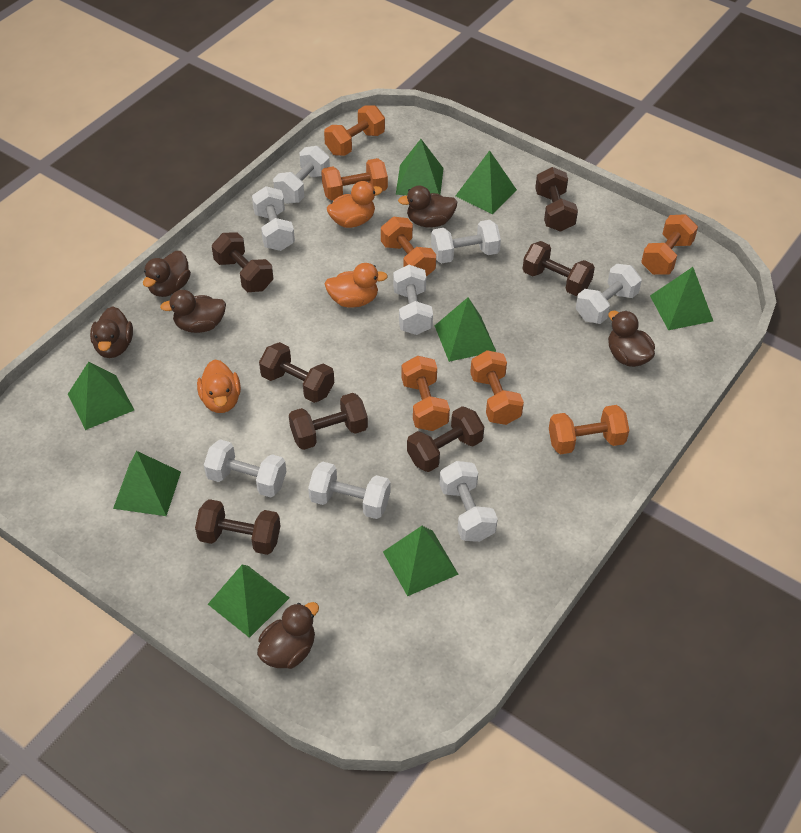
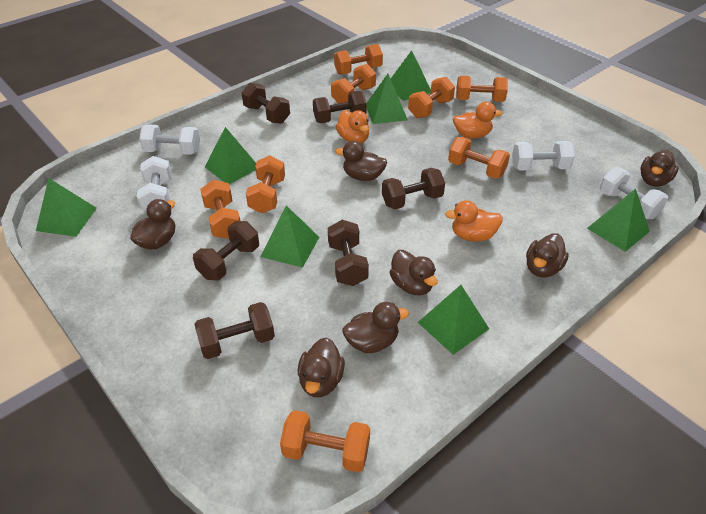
brown duck: [90,306,133,358] [143,251,191,297] [160,290,226,333] [257,602,319,669] [398,185,457,227] [608,311,655,367] = 6 -> [130,199,175,250] [298,337,345,397] [335,141,387,181] [343,302,409,353] [389,250,438,295] [526,233,569,277] [640,150,679,187] = 7
brown dumbbell: [195,499,281,555] [212,232,273,292] [259,342,334,403] [289,393,368,450] [407,406,484,472] [523,241,595,296] [535,167,578,232] = 7 -> [193,221,259,280] [194,302,275,359] [242,83,290,124] [313,91,367,123] [328,220,369,286] [382,168,445,209] = 6
green pyramid: [68,362,134,430] [113,451,181,516] [208,565,289,638] [383,526,459,596] [396,139,444,195] [435,297,496,362] [456,150,517,214] [650,267,713,330] = 8 -> [36,178,97,237] [205,127,256,184] [261,205,319,268] [367,74,408,124] [391,50,431,101] [418,285,489,355] [587,188,650,252] = 7
orange dumbbell: [321,158,388,201] [324,105,385,156] [381,217,436,277] [401,356,450,431] [470,350,524,425] [549,405,629,454] [641,214,698,275] = 7 -> [200,180,240,239] [246,155,285,213] [280,410,370,472] [331,64,376,104] [334,44,383,75] [408,77,455,118] [448,137,510,179] [456,76,508,102] = 8
white dumbbell: [204,439,286,498] [252,186,295,251] [273,146,330,204] [308,462,390,519] [393,265,433,335] [431,220,501,264] [439,461,498,542] [576,264,642,324] = 8 -> [137,156,172,211] [139,125,200,155] [512,141,575,170] [600,167,668,219] = 4

